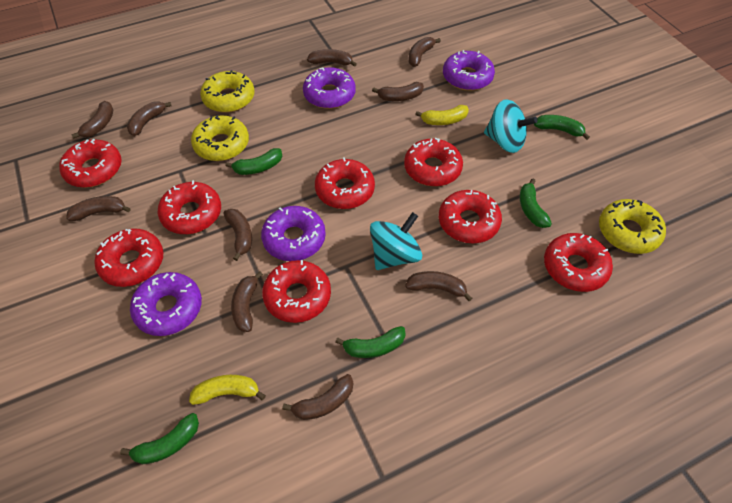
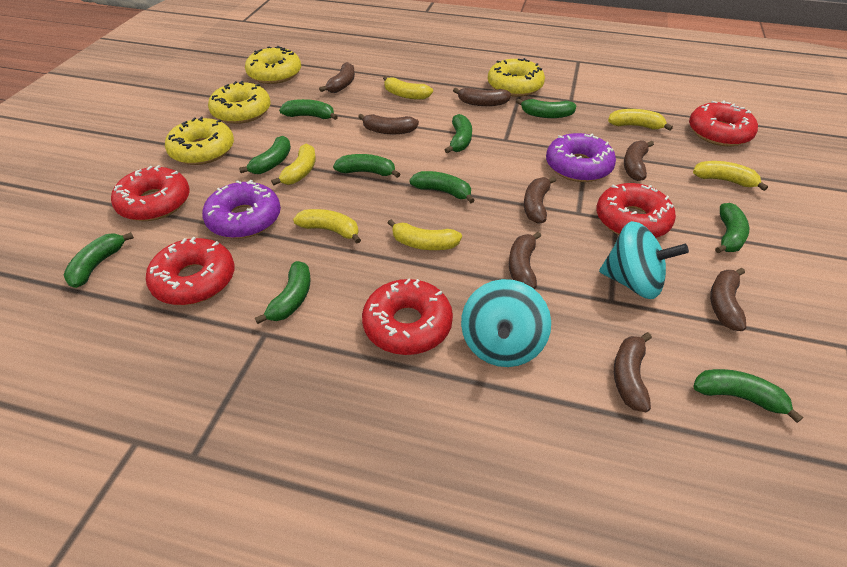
brown banana: [66,196,131,221] [71,101,113,138] [127,101,171,136] [223,209,252,261] [231,271,263,332] [282,374,353,420] [307,49,357,67] [372,82,424,101] [405,271,472,301] [408,37,441,67] = 10 -> [319,62,355,93] [358,114,419,134] [453,88,511,106] [509,232,541,289] [524,176,556,224] [614,332,652,412] [624,140,654,181] [710,268,746,331] = 8
green banana: [120,413,199,464] [225,148,282,175] [335,326,406,358] [520,178,552,228] [534,115,590,140] = 5 -> [64,232,134,288] [239,136,291,174] [255,261,311,324] [279,99,338,120] [333,154,400,178] [409,171,475,203] [445,114,472,153] [516,99,576,118] [693,369,803,423] [715,203,749,253] = 10
purple donut: [130,272,202,336] [261,206,326,261] [303,67,356,109] [443,50,495,91] = 4 -> [202,180,281,239] [546,133,616,182] = 2
red donut: [59,139,122,188] [94,228,163,287] [158,180,221,234] [262,260,331,323] [315,157,375,209] [404,138,463,187] [439,190,502,244] [544,233,613,292] = 8 -> [111,165,190,221] [146,237,235,305] [362,278,453,355] [596,183,676,238] [689,100,758,146] = 5
yellow banana: [189,375,266,405] [415,105,469,125] = 2 -> [271,144,316,186] [293,209,361,243] [383,76,433,100] [388,219,462,250] [608,109,673,131] [693,161,768,191] = 6
yellow donut: [191,115,249,161] [200,70,254,113] [599,199,666,254] = 3 -> [165,117,234,165] [208,81,271,124] [245,46,301,84] [488,58,545,97] = 4

